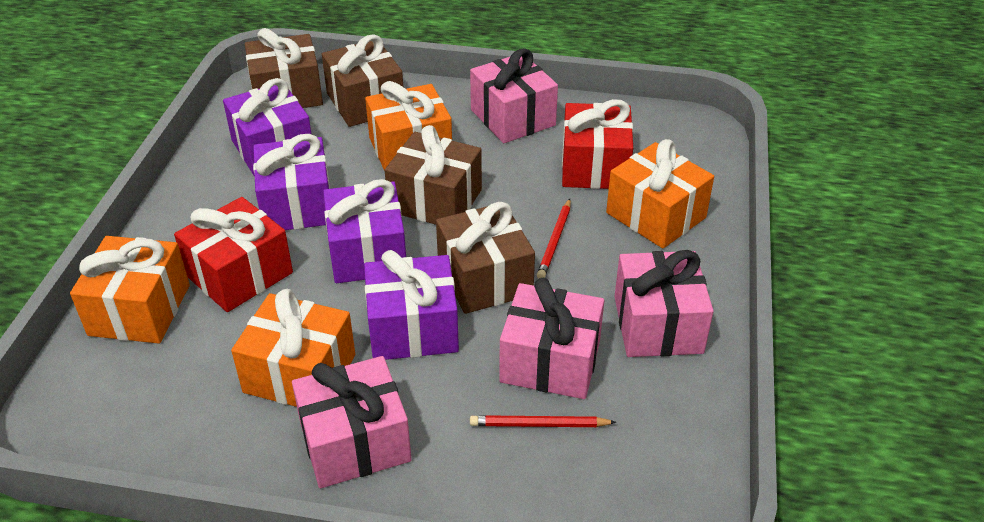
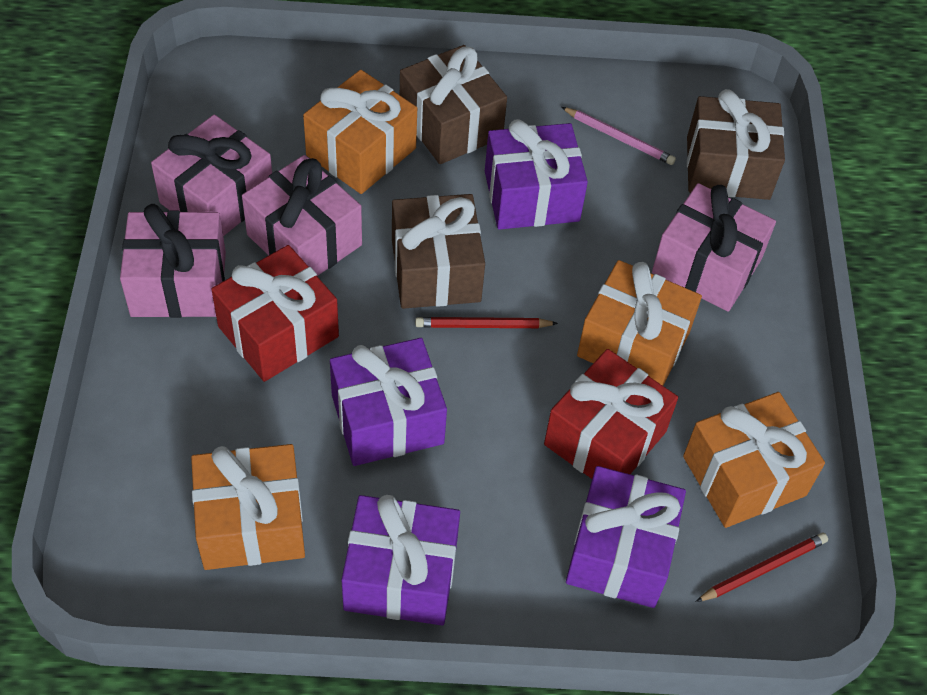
brown gift: [245,28,323,108] [322,34,403,127] [385,125,482,225] [436,202,535,314] = 4 -> [392,194,485,309] [400,45,507,164] [687,89,785,200] = 3
pink pencil: none = 0 -> [561,107,676,165] = 1

